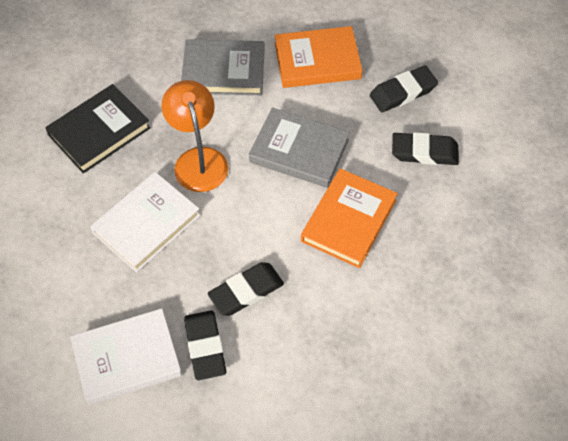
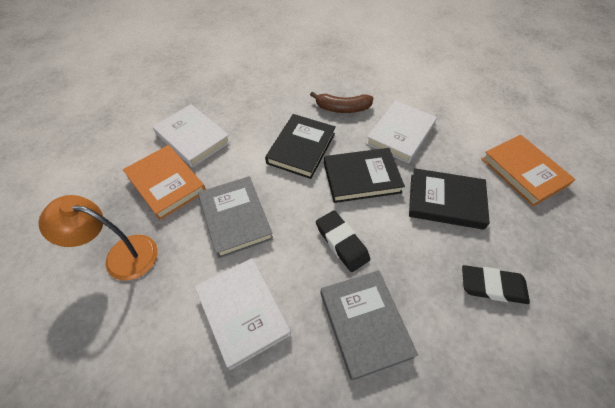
black book: [45,84,151,174] = 1 -> [265,114,336,179] [324,148,405,203] [409,168,490,230] = 3
black eraser: [184,310,226,380] [208,262,284,315] [370,66,438,112] [392,132,459,165] = 4 -> [316,210,370,272] [462,265,530,304] = 2
brown banana: none = 0 -> [310,91,373,113] = 1
white book: [70,308,182,405] [90,172,200,273] = 2 -> [153,104,231,168] [195,258,291,370] [366,100,437,163] = 3

